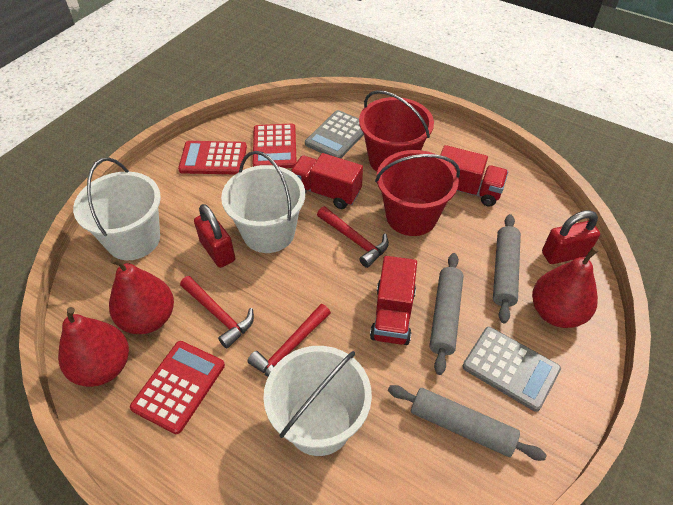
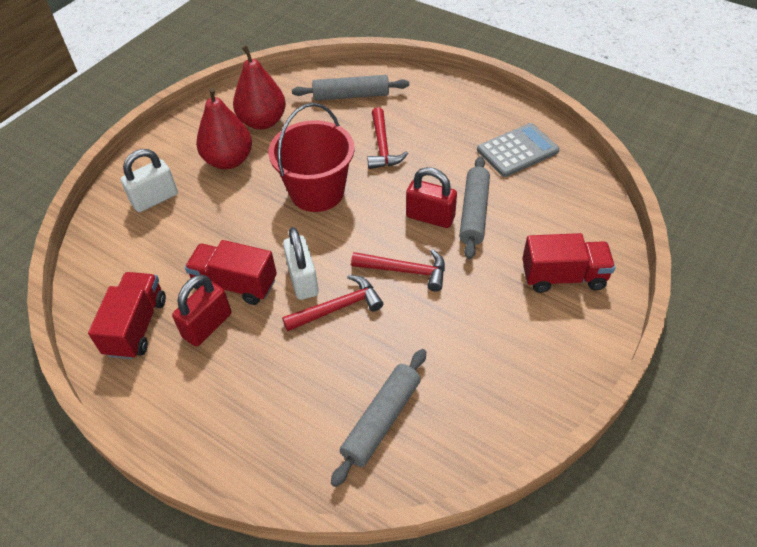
grey calculator: [305,110,364,158] [462,327,561,412] = 2 -> [477,123,560,177] = 1
red bucket: [359,90,434,172] [375,150,460,236] = 2 -> [268,103,354,212] = 1
red calculator: [130,341,225,434] [178,141,247,174] [253,123,297,168] = 3 -> none = 0
red pear: [58,307,129,387] [109,257,174,334] [532,247,598,328] = 3 -> [196,87,252,169] [233,45,286,130] = 2
white bucket: [73,157,161,260] [221,151,305,253] [263,346,372,456] = 3 -> none = 0
white padlock: none = 0 -> [121,149,178,212] [283,227,319,300] = 2

